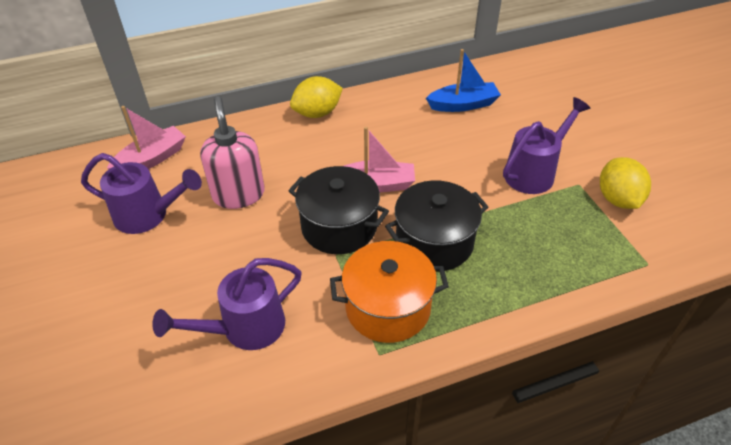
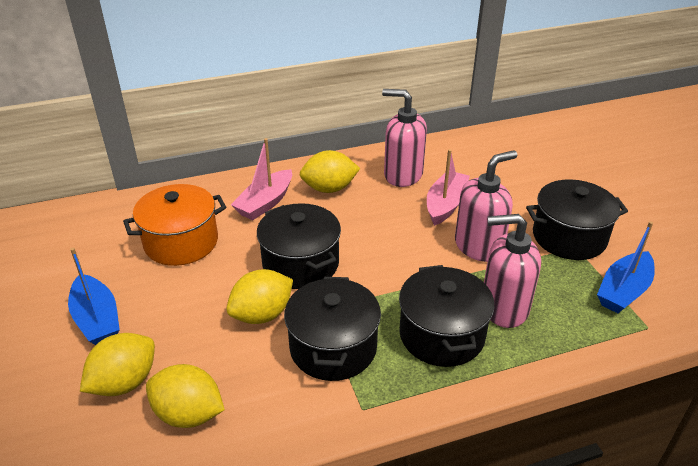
black pot: [288,166,389,254] [385,180,489,271] = 2 -> [257,203,341,289] [284,277,381,381] [399,265,495,367] [526,179,628,260] = 4
blue boat: [426,49,501,112] = 1 -> [68,248,120,345] [597,221,655,313] = 2
pink soap dispenser: [200,96,265,209] = 1 -> [382,89,427,187] [455,150,517,262] [484,214,541,328] = 3
purple watering can: [81,153,202,234] [152,258,302,350] [503,97,591,194] = 3 -> none = 0
yellow lemon: [290,76,343,118] [600,157,651,209] = 2 -> [80,333,155,396] [146,364,225,428] [226,269,293,324] [299,150,360,193] = 4

